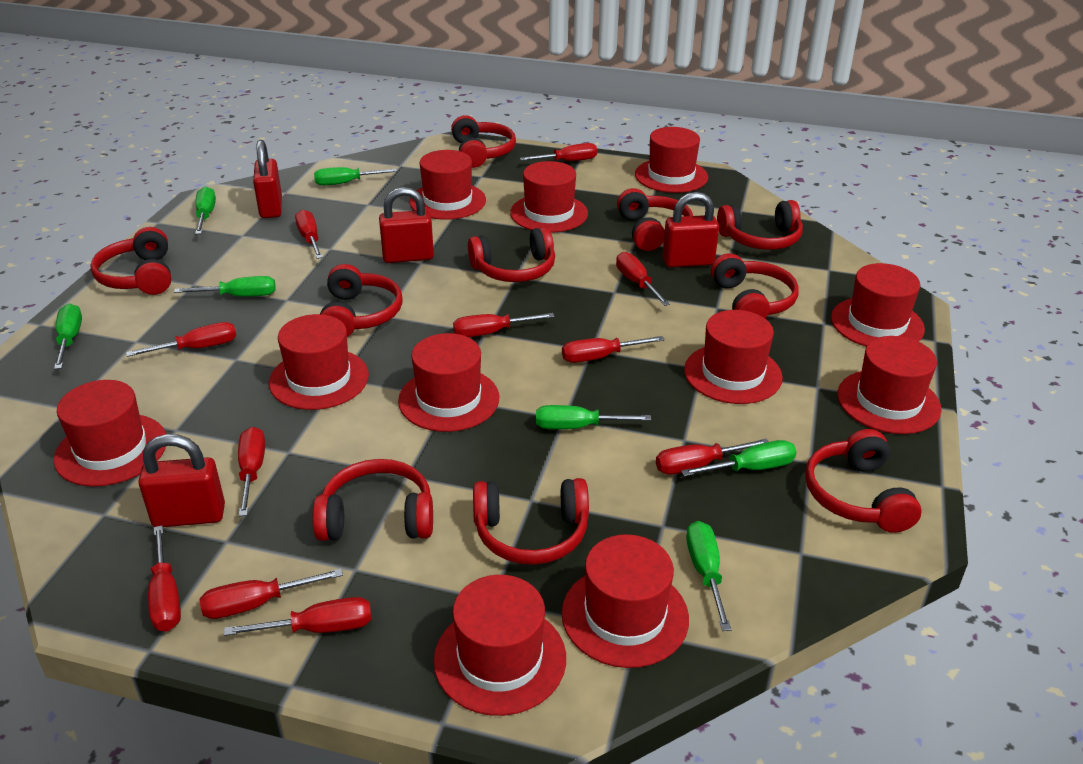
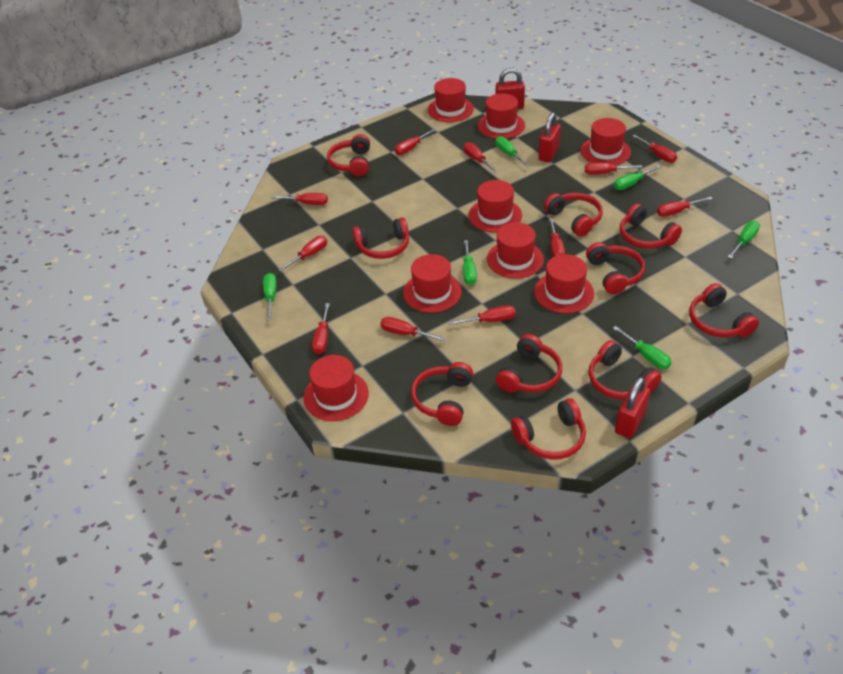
green screwdriver: [54,304,82,369] [174,276,276,297] [195,186,216,234] [314,167,397,186] [536,405,651,429] [681,440,797,476] [686,521,732,631] = 7 -> [263,273,277,320] [463,240,477,285] [495,136,530,167] [613,326,672,369] [614,165,661,190] [728,221,760,259] = 6
red hat: [54,380,166,487] [269,314,369,410] [398,333,499,432] [409,150,486,220] [433,575,566,716] [510,161,588,233] [561,534,689,668] [635,127,708,193] [684,310,783,404] [831,263,925,347] [837,336,941,434] = 11 -> [303,355,369,421] [403,254,462,313] [428,78,474,122] [468,180,522,233] [478,93,525,139] [487,222,544,279] [534,254,594,313] [581,118,631,165] = 8
red padlock: [138,434,225,527] [253,140,282,218] [379,187,434,263] [662,192,719,268] = 4 -> [496,68,525,109] [538,112,561,162] [615,377,650,438] = 3

